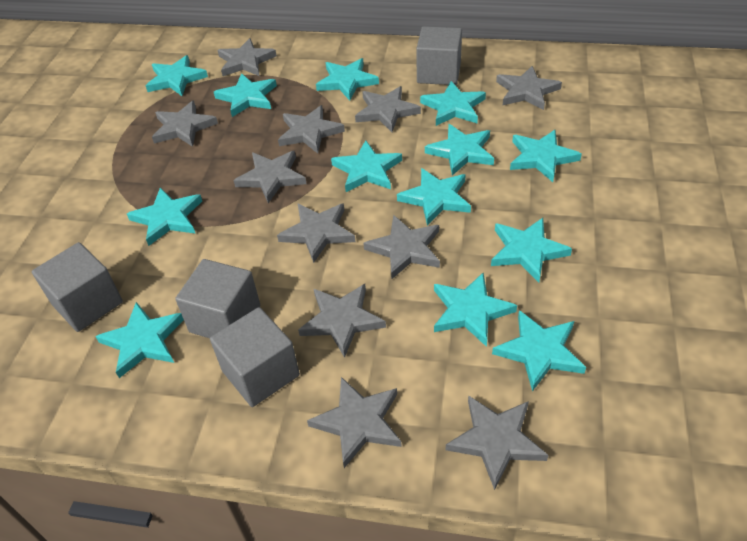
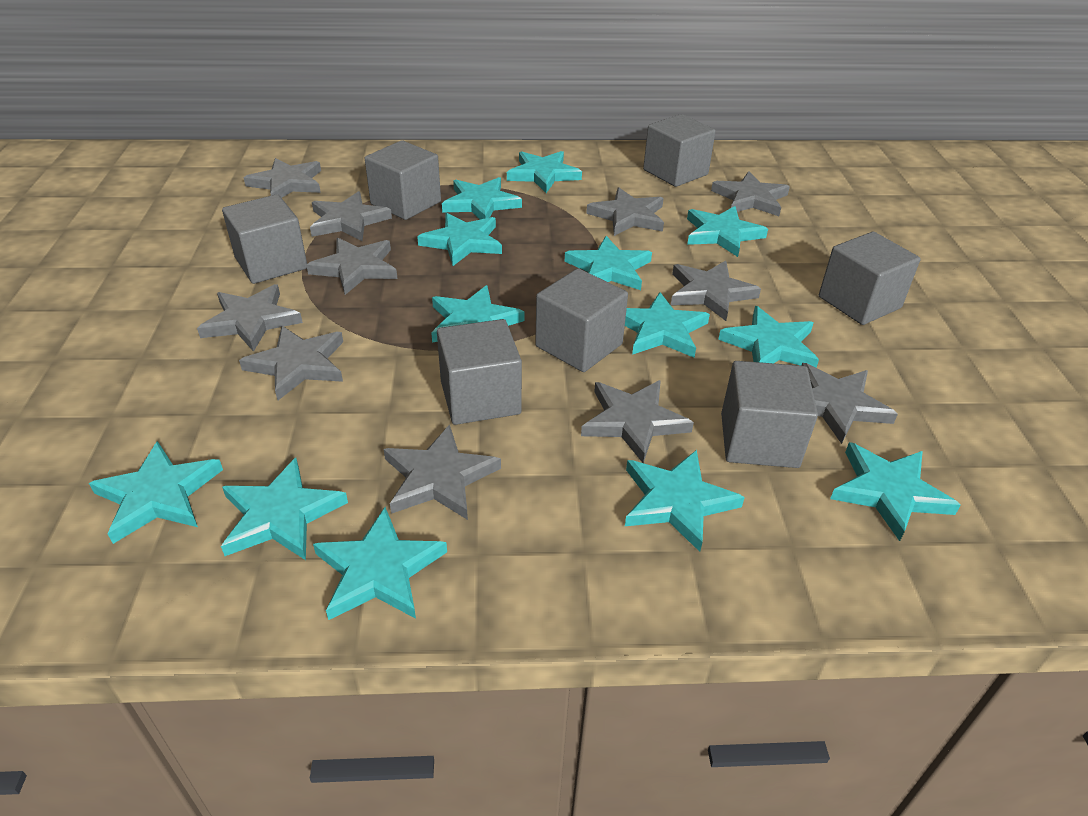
grey cube: [32,242,123,332] [175,259,260,338] [210,307,300,407] [416,26,462,85] = 4 -> [222,194,307,284] [365,140,441,220] [437,319,522,425] [535,268,628,372] [643,114,716,187] [721,361,818,468] [819,232,921,325] = 7

